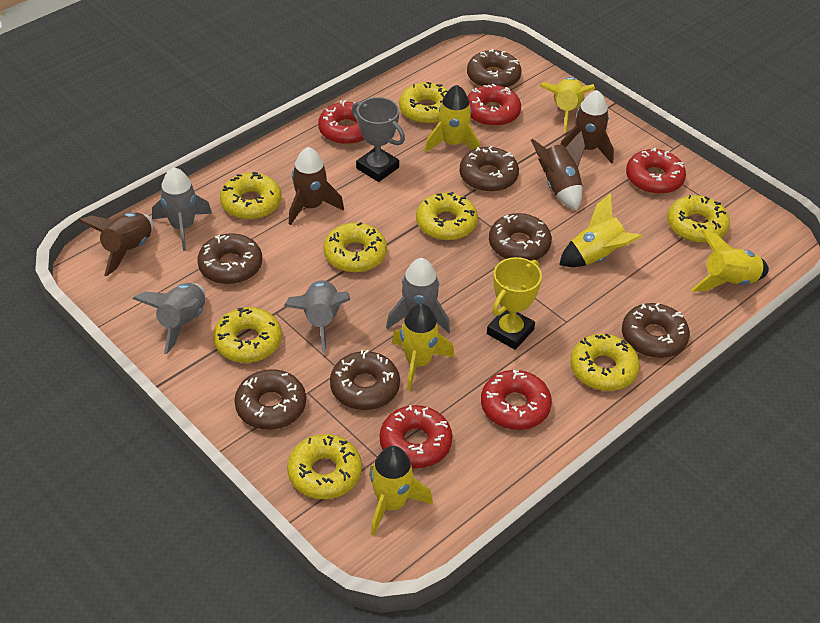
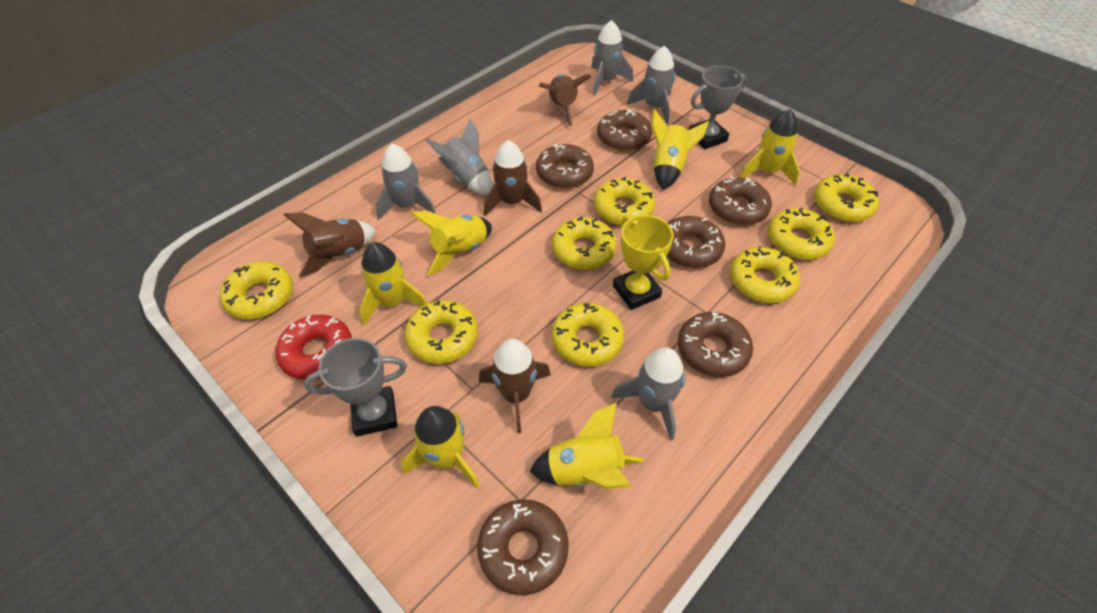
brown donut: [198,233,262,284] [234,369,306,430] [330,350,400,410] [459,146,519,192] [467,49,521,87] [489,213,552,261] [622,303,690,358] = 7 -> [477,499,569,595] [536,144,594,189] [597,109,652,151] [667,216,725,268] [678,312,753,377] [709,177,772,225] = 6
grey rocket: [133,283,205,354] [152,167,212,251] [284,280,350,353] [386,258,450,334] = 4 -> [376,144,436,220] [426,119,493,195] [591,20,633,95] [612,347,685,441] [627,45,675,124] = 5
grey trophy: [352,97,405,182] = 1 -> [304,338,407,437] [689,66,747,149] = 2
red donut: [318,100,365,145] [380,405,452,468] [467,84,521,127] [481,370,552,430] [626,148,686,194] = 5 -> [276,314,352,380] = 1

